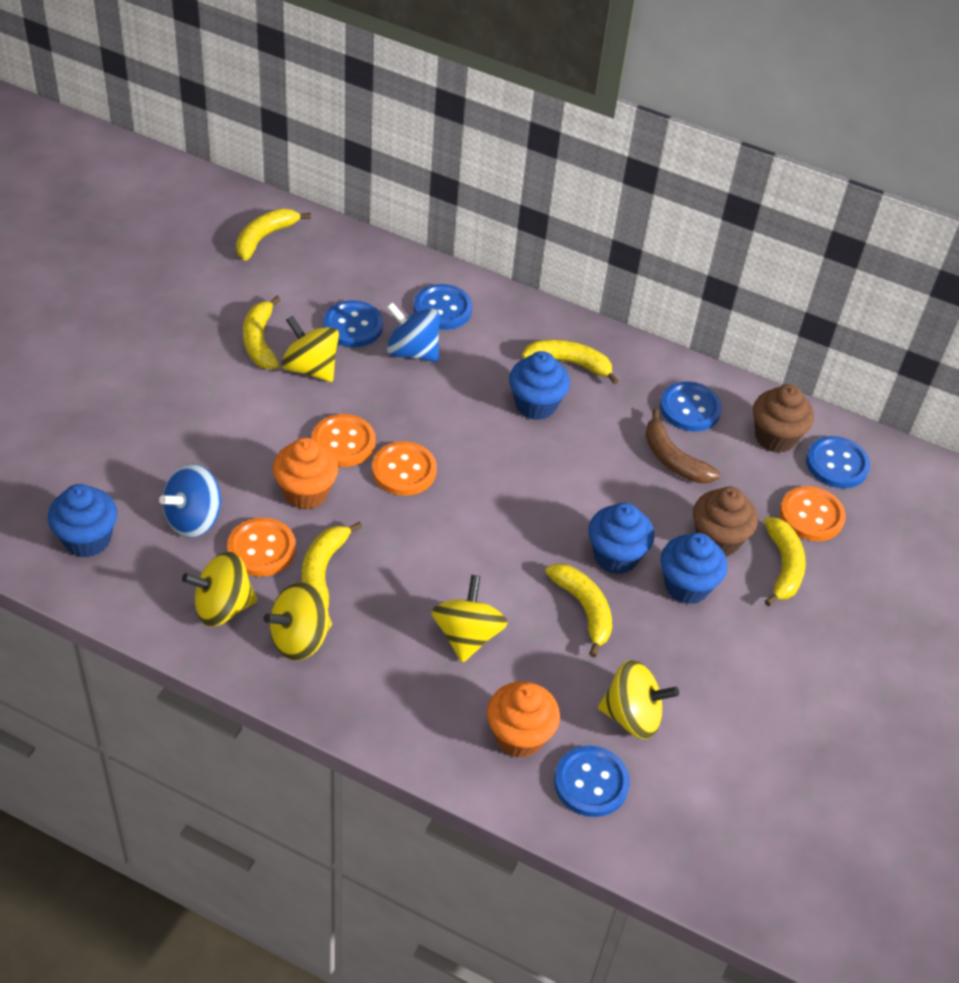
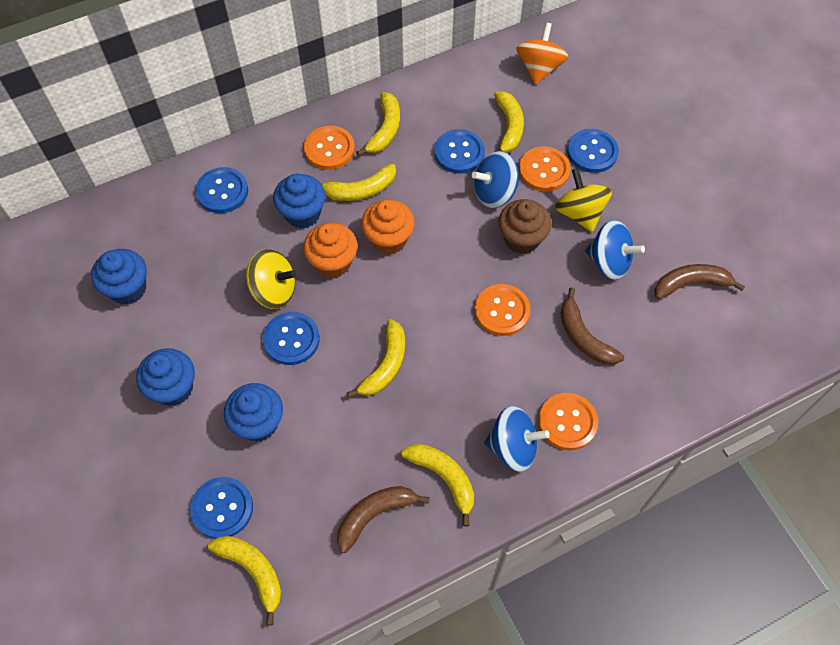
blue spinning top: [159,464,222,538] [387,302,440,362] = 2 -> [472,151,519,208] [484,406,550,472] [585,220,645,280] = 3
brown banana: [645,409,720,483] = 1 -> [337,486,430,553] [561,288,624,365] [654,264,745,299] = 3
brown cupcake: [693,487,758,556] [753,384,814,453] = 2 -> [498,199,552,254] = 1
orange spinning top: none = 0 -> [516,22,568,85] = 1
yellow spinning top: [182,552,258,626] [264,582,332,661] [281,315,339,382] [431,575,508,663] [598,660,679,739] = 5 -> [246,249,296,309] [555,168,612,232] = 2

